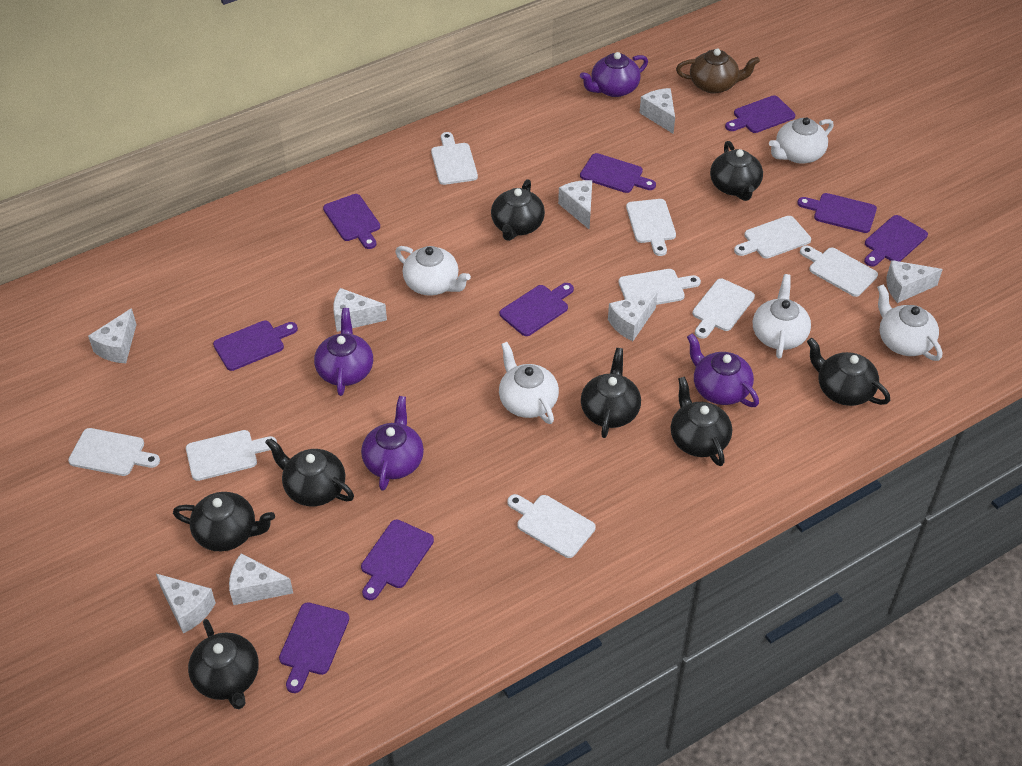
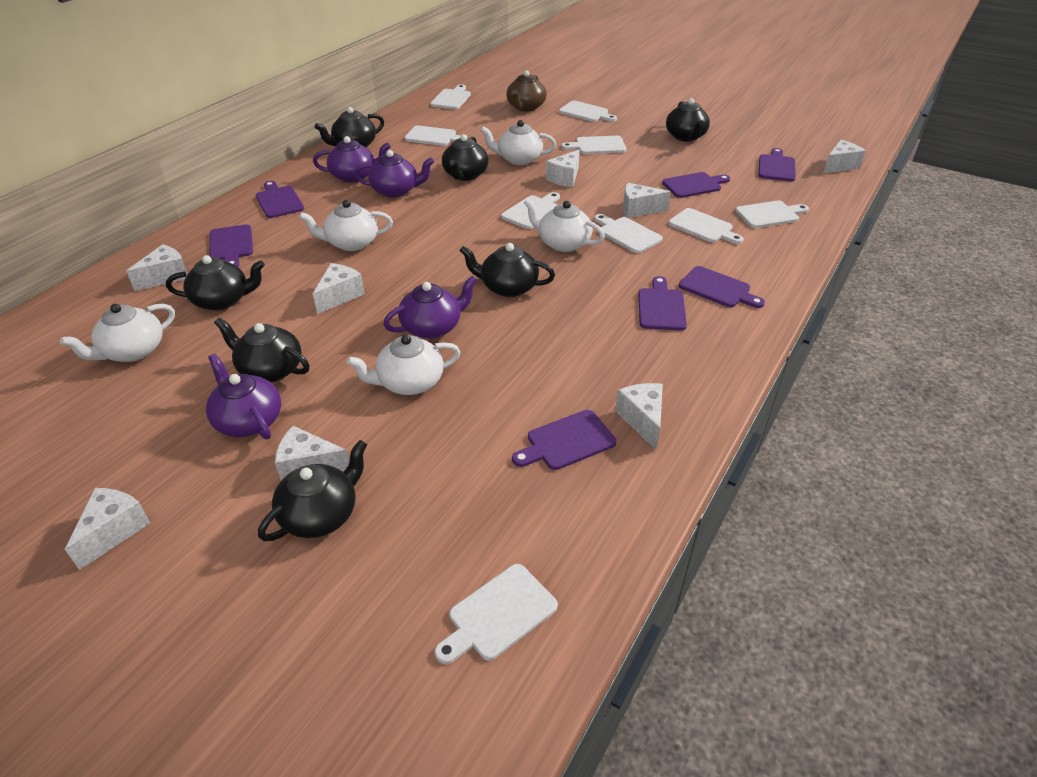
black teapot: [173,492,275,551] [188,619,259,709] [266,439,354,506] [491,179,545,241] [581,348,641,438] [671,377,732,466] [710,141,763,201] [807,338,890,406] = 8 -> [166,255,265,311] [214,317,309,382] [258,440,367,541] [315,107,384,147] [442,134,489,181] [460,243,555,297] [666,98,710,142] = 7
purple cutting board: [213,320,298,371] [279,602,349,693] [323,194,380,249] [361,519,434,600] [500,283,574,336] [580,153,656,193] [725,95,795,133] [797,193,877,233] [864,215,928,267] = 9 -> [210,224,253,267] [256,181,304,218] [512,410,616,470] [638,276,687,331] [662,172,730,198] [679,266,765,308] [759,148,796,182] = 7

